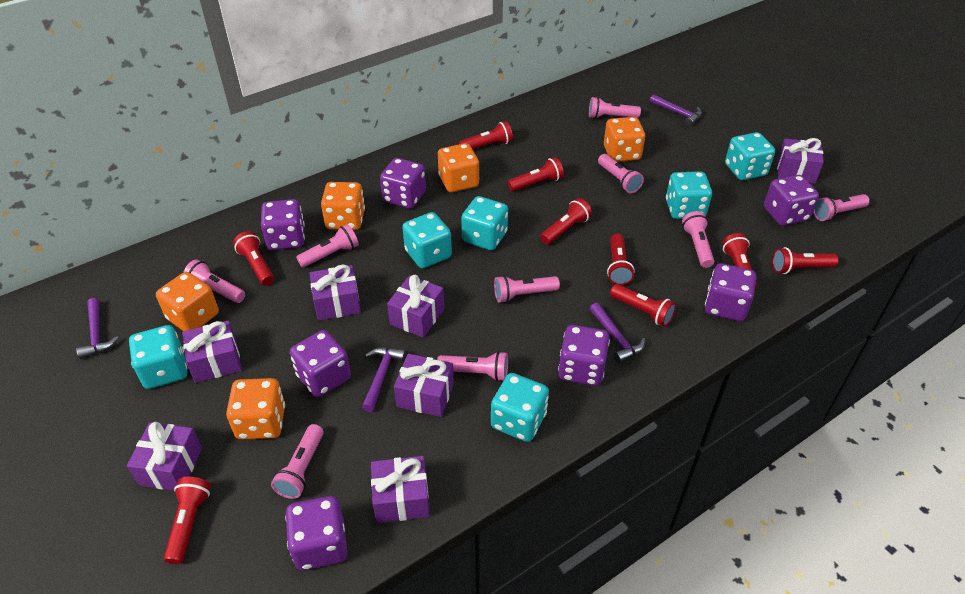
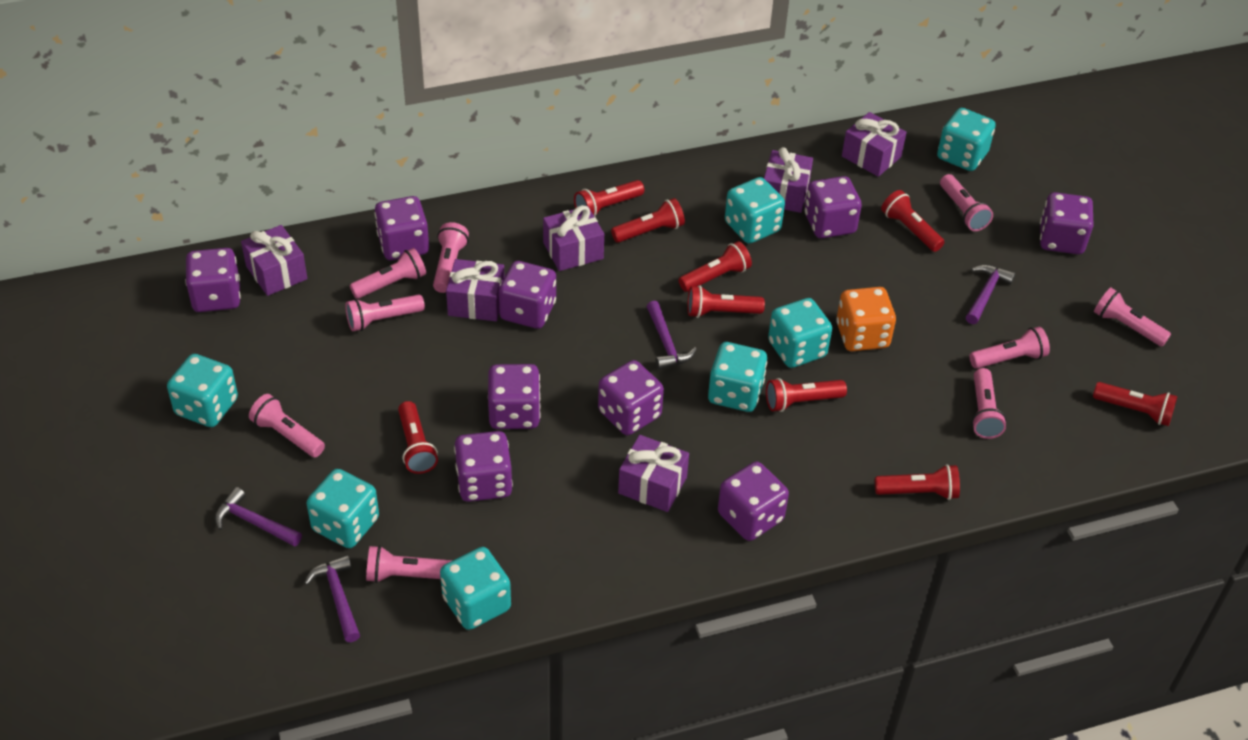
orange dice: [156,272,219,331] [226,378,285,440] [321,182,365,230] [438,143,479,192] [604,117,645,162] = 5 -> [836,287,896,351] = 1
purple dice: [261,199,305,250] [285,496,348,570] [290,330,351,397] [380,158,426,209] [558,325,610,386] [705,263,756,321] [764,175,819,226] = 7 -> [185,248,241,312] [375,196,429,261] [454,431,513,502] [488,364,541,429] [499,261,556,329] [598,360,664,435] [718,461,789,541] [805,176,862,238] [1040,192,1094,254] = 9
purple gift: [127,422,202,491] [182,320,242,383] [310,264,361,321] [371,456,430,523] [387,275,444,338] [394,354,454,417] [777,138,824,183] = 7 -> [241,225,307,296] [446,259,505,321] [543,205,604,271] [618,435,689,512] [764,147,813,213] [842,112,907,177] = 6
turquoise dice: [129,325,187,389] [402,212,452,268] [461,196,508,250] [491,373,549,442] [666,171,712,219] [725,132,775,180] = 6 -> [167,354,238,427] [307,469,379,548] [440,547,511,630] [708,342,767,412] [725,177,785,244] [768,298,832,368] [937,108,996,171] = 7

